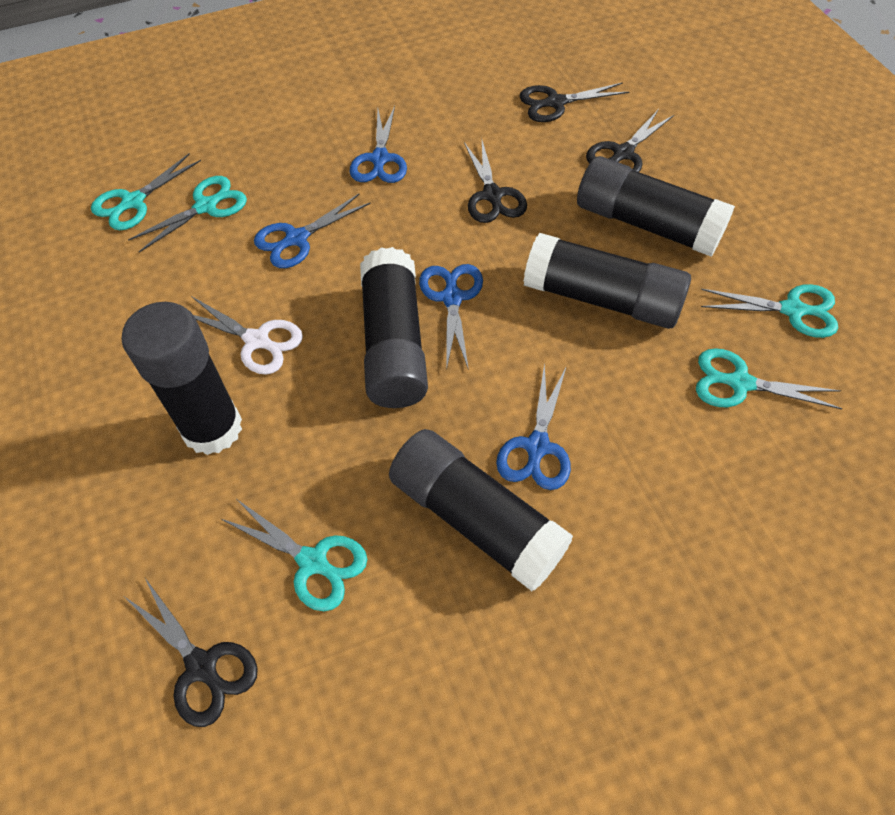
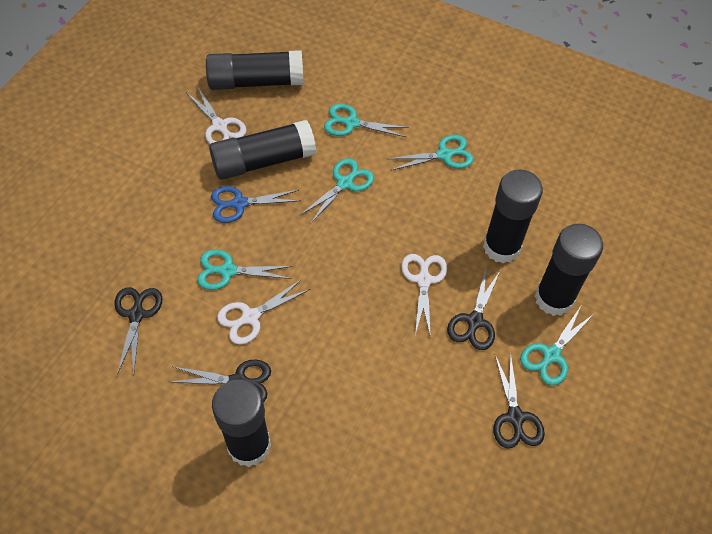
blue scissors: [254,193,371,268] [350,106,407,183] [419,264,483,371] [496,363,571,490] = 4 -> [211,186,301,223] = 1
white scissors: [191,296,303,375] = 1 -> [186,86,247,144] [217,279,310,345] [401,254,447,338] = 3

